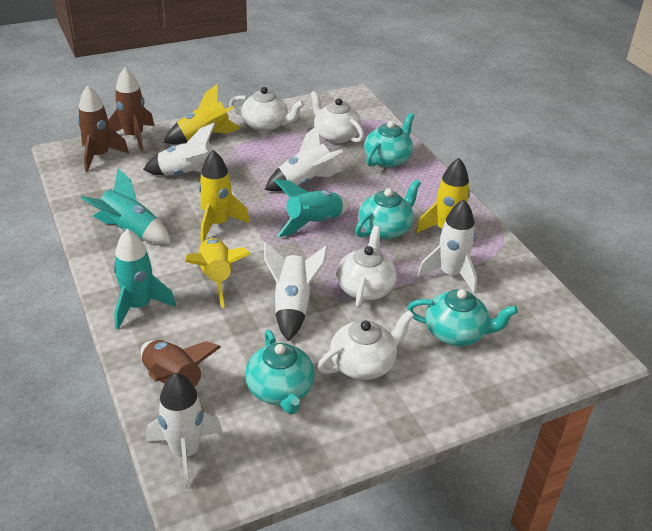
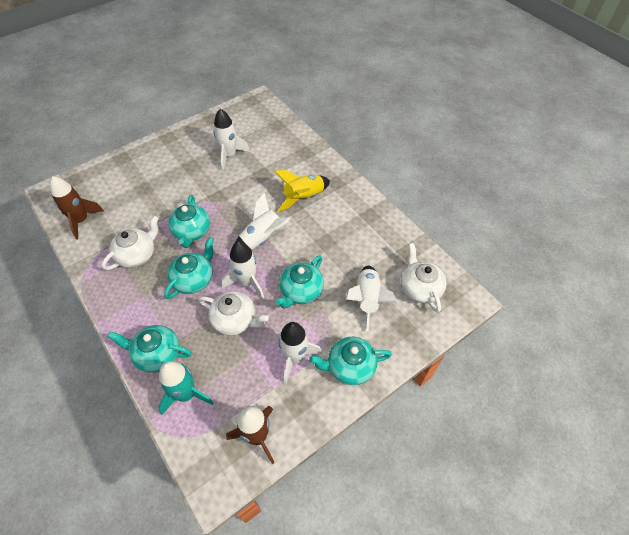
brown rocket: [78,85,129,172] [108,68,155,151] [140,340,221,412] = 3 -> [50,176,104,240] [226,406,275,464] = 2
turquoise rocket: [81,169,171,244] [113,229,176,329] [274,179,351,237] = 3 -> [158,361,214,415] = 1
turquoise teapot: [245,330,315,414] [355,180,421,239] [364,113,414,168] [407,289,518,346] = 4 -> [108,325,191,373] [164,237,214,299] [168,195,210,248] [276,256,324,308] [309,337,392,385] = 5
white teapot: [229,87,304,132] [310,91,364,144] [318,310,414,380] [337,226,397,308] = 4 -> [102,216,159,270] [199,291,269,336] [401,243,447,312] = 3
yellow rocket: [164,84,241,144] [185,238,250,308] [198,150,250,242] [416,158,470,233] = 4 -> [274,170,330,211] = 1

